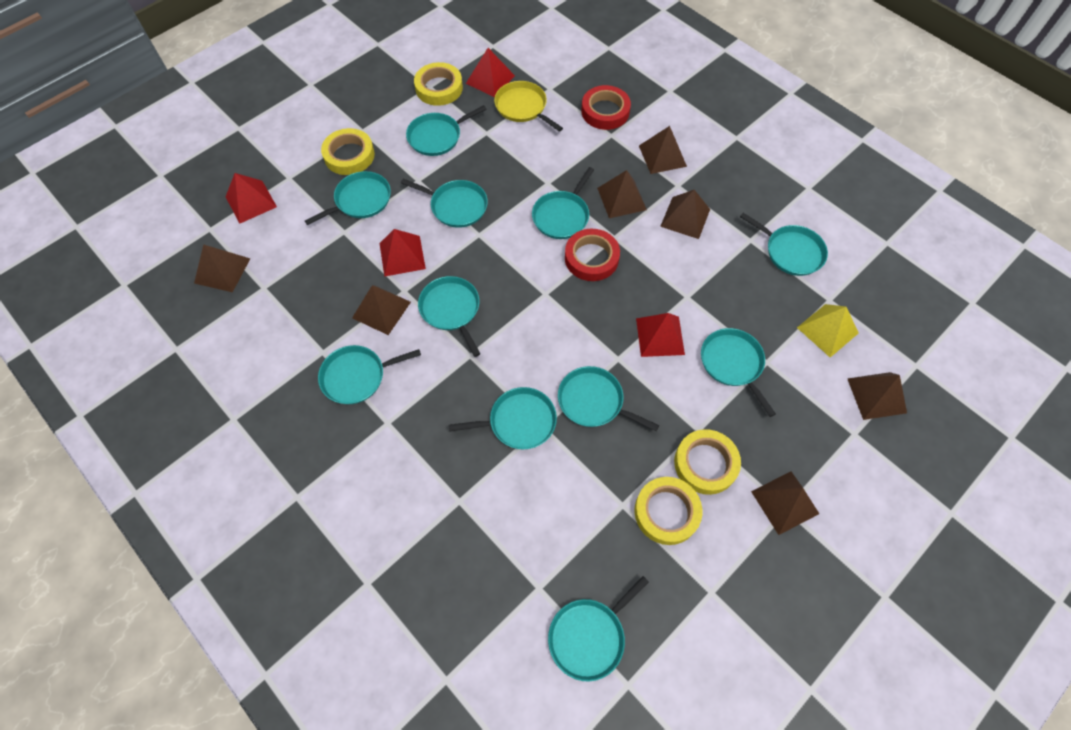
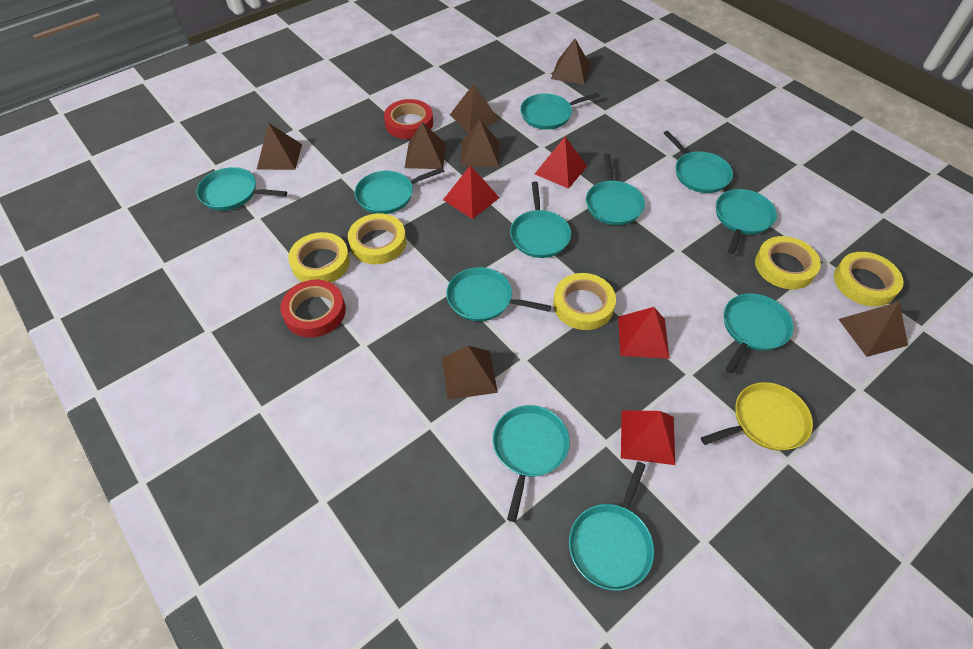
yellow pyramid: [797,304,859,357] = 1 -> none = 0
yellow tape: [321,128,375,175] [414,62,463,106] [635,477,702,545] [674,429,741,495] = 4 -> [288,232,350,282] [348,213,406,264] [553,273,616,330] [755,236,821,289] [834,252,904,307] = 5

